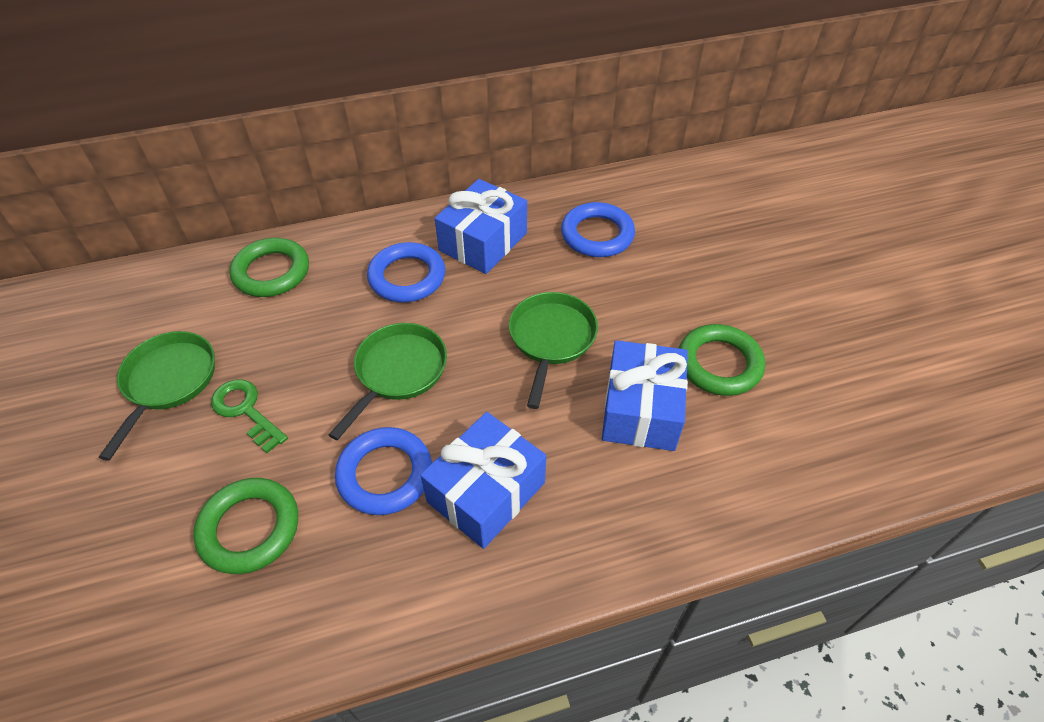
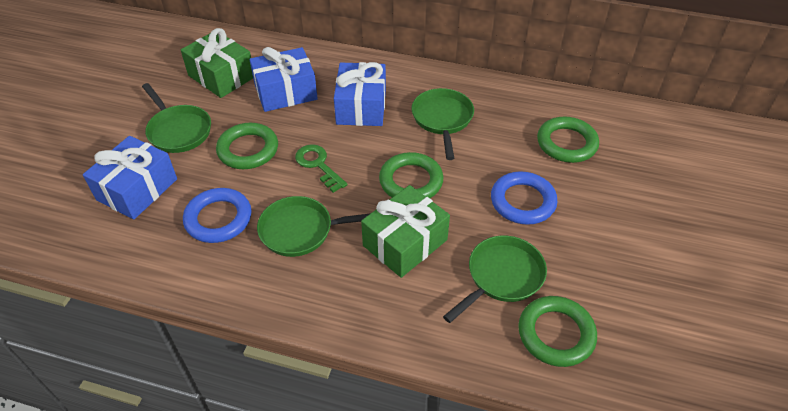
blue ring: [335,427,432,515] [367,242,445,302] [561,202,635,257] = 3 -> [183,188,251,243] [491,171,557,225] = 2
green gift: none = 0 -> [181,28,253,98] [361,185,450,278] = 2
green pan: [99,331,215,461] [328,323,447,440] [509,292,598,409] = 3 -> [142,83,211,153] [257,196,371,257] [411,88,474,160] [443,236,547,323] = 4
green ring: [193,478,298,574] [229,238,309,297] [679,324,765,396] = 3 -> [216,123,278,169] [379,152,443,198] [518,296,597,367] [537,117,599,163] = 4

